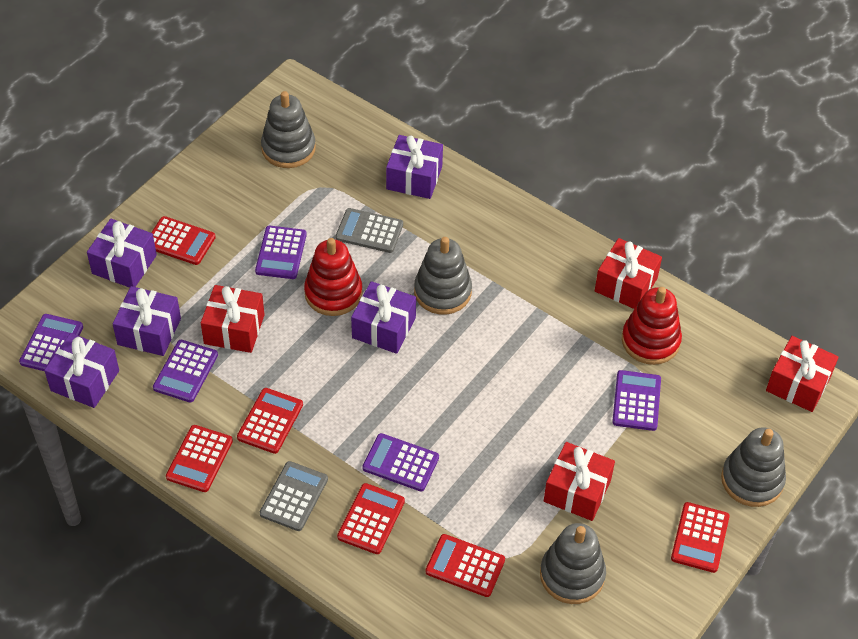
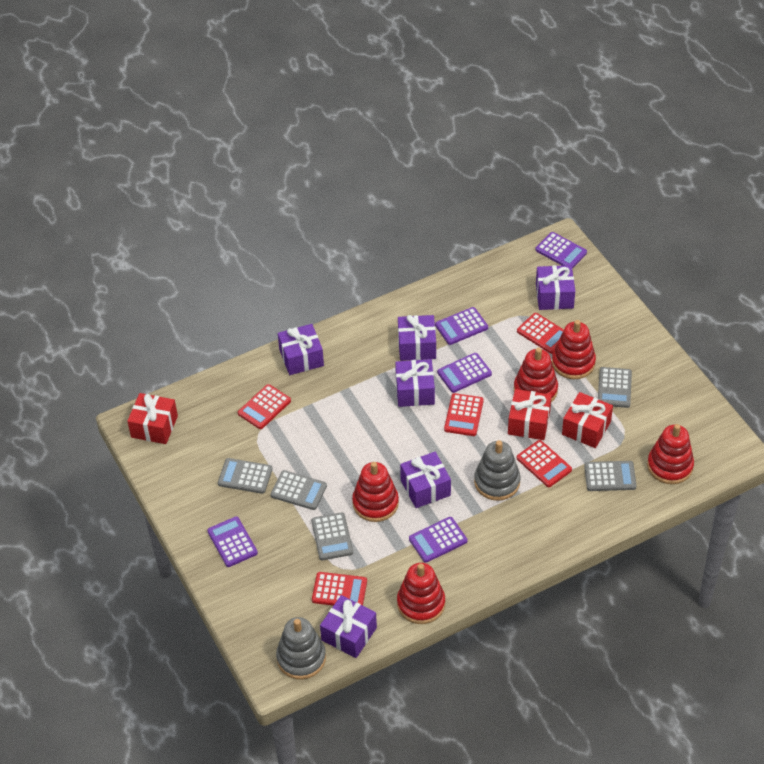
grey calculator: [260,461,328,531] [336,208,403,253] = 2 -> [218,458,272,494] [270,470,327,510] [311,512,353,560] [584,461,637,491] [598,367,632,408] = 5
grey stacking toy: [261,91,316,168] [414,237,472,315] [540,523,606,604] [721,427,786,507] = 4 -> [276,617,326,679] [474,440,520,501] = 2
purple gift: [44,333,119,408] [87,219,157,288] [113,286,181,356] [351,281,416,354] [386,135,443,199] = 5 -> [278,324,324,375] [320,595,377,658] [395,359,435,407] [398,315,436,361] [400,452,451,508] [536,265,575,310] = 6
red calculator: [151,216,216,265] [166,425,233,492] [237,388,303,454] [337,483,405,554] [425,534,505,597] [671,502,730,573] = 6 -> [238,384,291,429] [312,572,367,606] [444,393,484,436] [517,313,564,354] [517,440,572,487] = 5
red gift: [201,285,265,353] [544,442,615,521] [595,238,662,309] [766,336,839,412] = 4 -> [127,393,178,444] [508,389,552,440] [562,392,613,448] = 3
red stacking toy: [304,238,363,316] [622,287,682,365] = 2 -> [352,462,399,522] [397,563,445,624] [514,348,558,402] [552,320,596,379] [647,424,694,484] = 5

